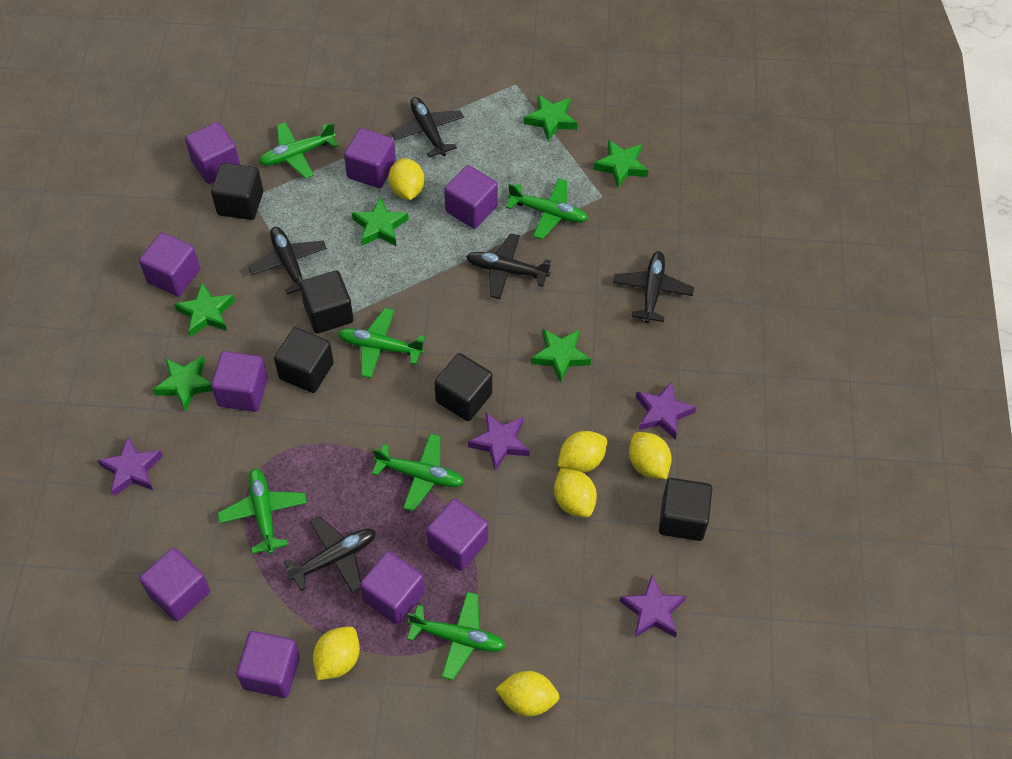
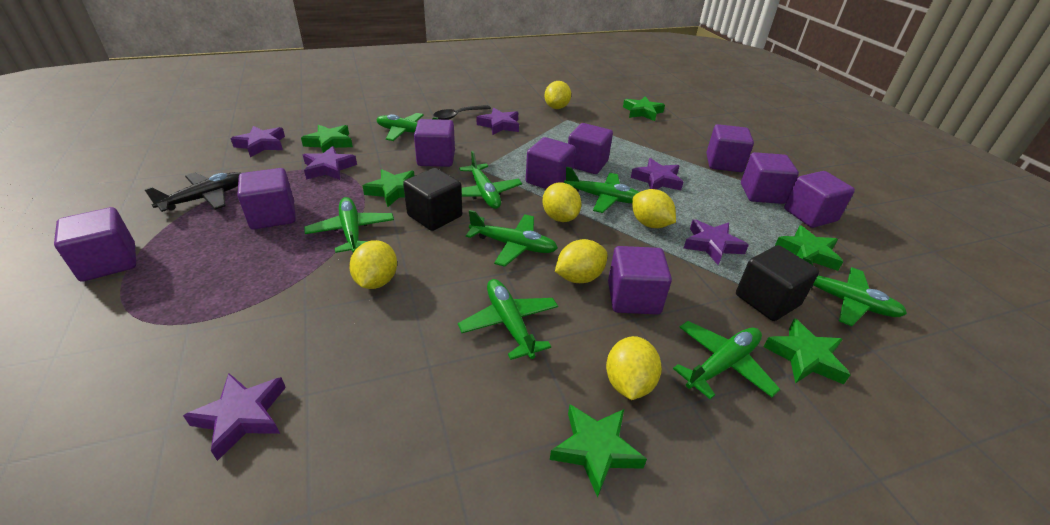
black cube: [211,163,263,220] [274,327,334,393] [300,270,354,333] [434,353,492,421] [659,478,712,541] = 5 -> [403,168,462,231] [736,245,819,321] = 2
black plane: [248,227,327,294] [284,516,376,593] [391,97,464,157] [466,233,551,299] [613,251,694,323] = 5 -> [144,172,241,212] = 1
black spoon: none = 0 -> [433,105,491,120] = 1
green plane: [217,468,307,554] [259,122,338,179] [338,308,425,378] [372,434,465,512] [407,592,506,680] [506,178,588,239] = 6 -> [304,197,394,253] [377,113,439,141] [458,279,558,360] [459,151,522,209] [466,210,558,267] [564,167,639,213] [673,321,780,399] [803,257,907,326] = 8
purple star: [97,436,163,496] [468,412,529,471] [620,575,686,638] [636,381,696,440] = 4 -> [183,373,286,461] [230,126,285,157] [303,146,357,180] [477,108,519,135] [631,158,683,190] [684,219,749,265] = 6

